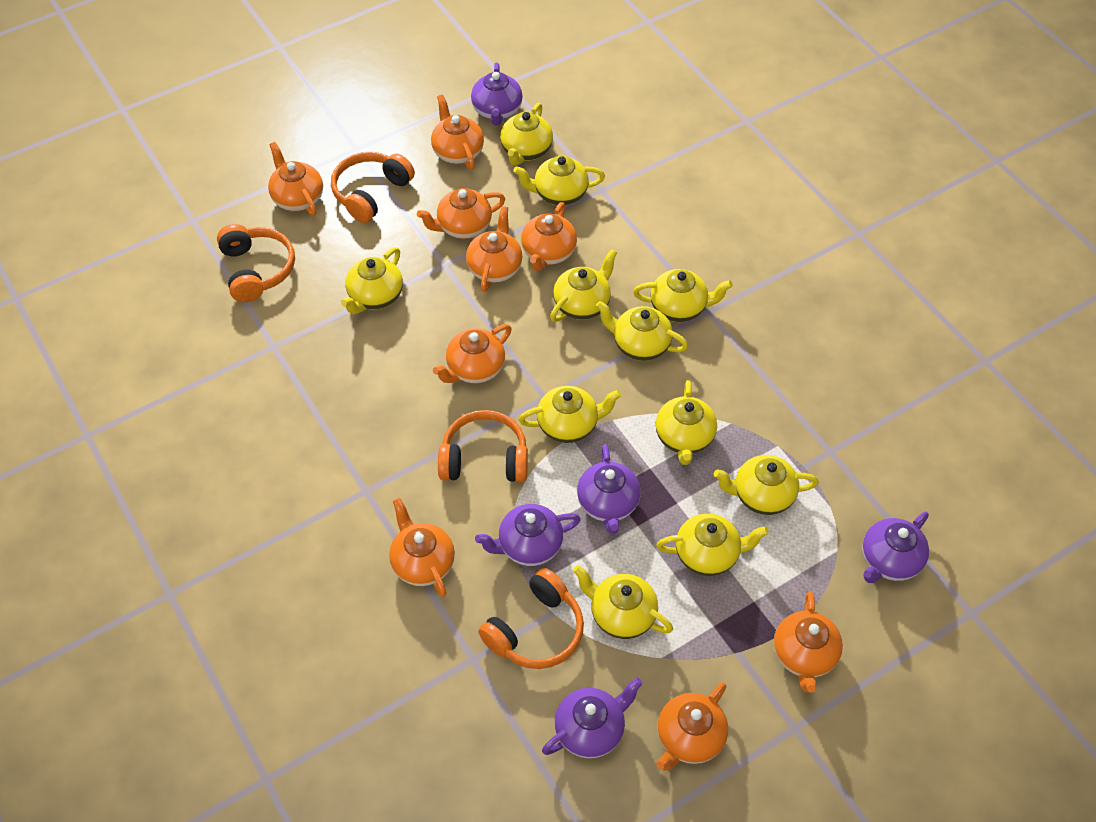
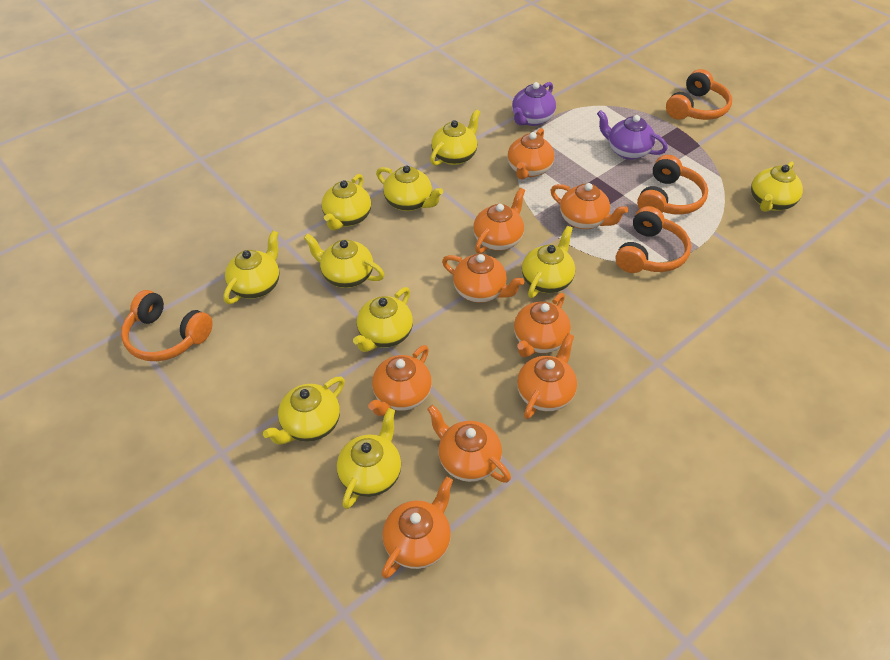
purple teapot: [471,62,523,126] [475,504,581,566] [542,678,643,758] [577,444,640,534] [862,512,929,583] = 5 -> [512,82,556,126] [597,110,668,160] = 2
yellow teapot: [341,247,403,314] [500,103,553,166] [513,156,605,205] [519,386,621,443] [550,249,617,322] [573,565,673,639] [596,301,688,361] [633,269,733,322] [656,380,717,465] [656,513,769,576] [714,455,819,515] = 11 -> [223,230,279,304] [263,376,345,445] [304,234,384,288] [322,174,371,231] [337,408,401,509] [353,287,413,352] [376,165,443,211] [430,109,480,166] [522,226,575,298] [751,161,803,212] = 10

